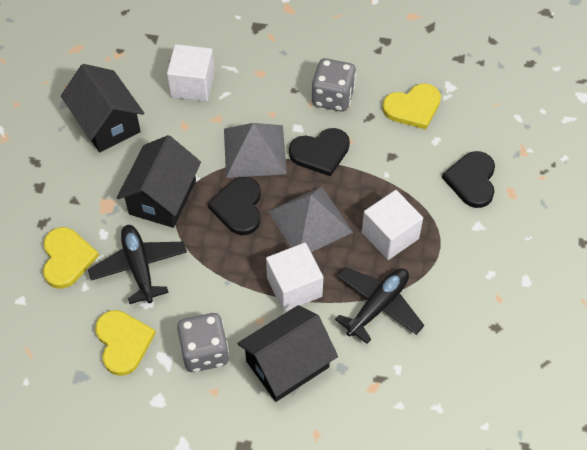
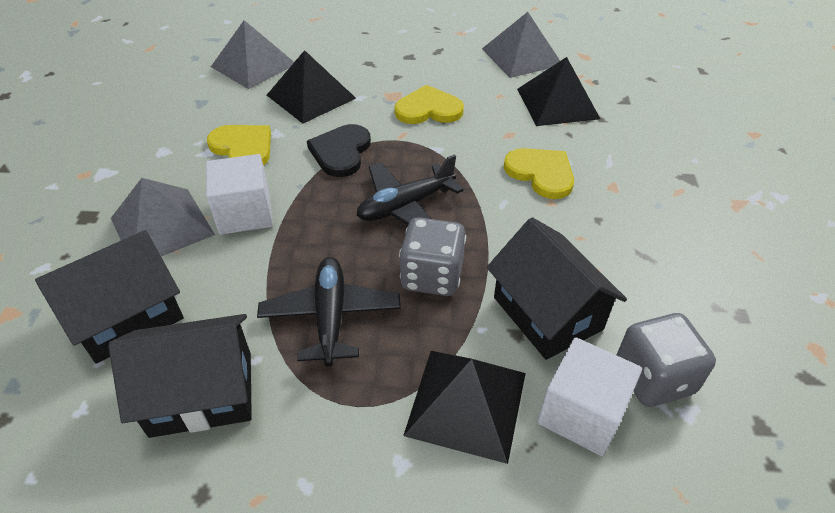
black heart: [208,177,261,235] [289,128,350,176] [442,151,495,208] = 3 -> [307,124,371,177] = 1
black pyramid: none = 0 -> [267,50,356,123] [403,351,526,464] [517,57,600,126] = 3
grey pyramid: [224,123,287,178] [268,186,353,252] = 2 -> [111,178,215,257] [211,20,294,89] [482,12,560,78] = 3
white cube: [167,44,215,102] [266,243,323,312] [362,190,423,260] = 3 -> [206,154,273,235] [538,337,642,456] = 2

